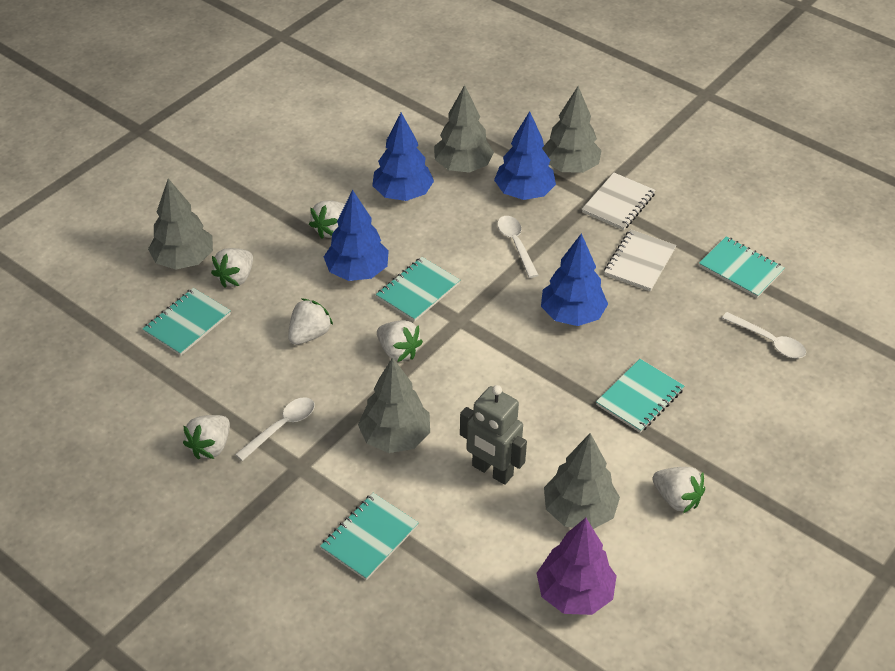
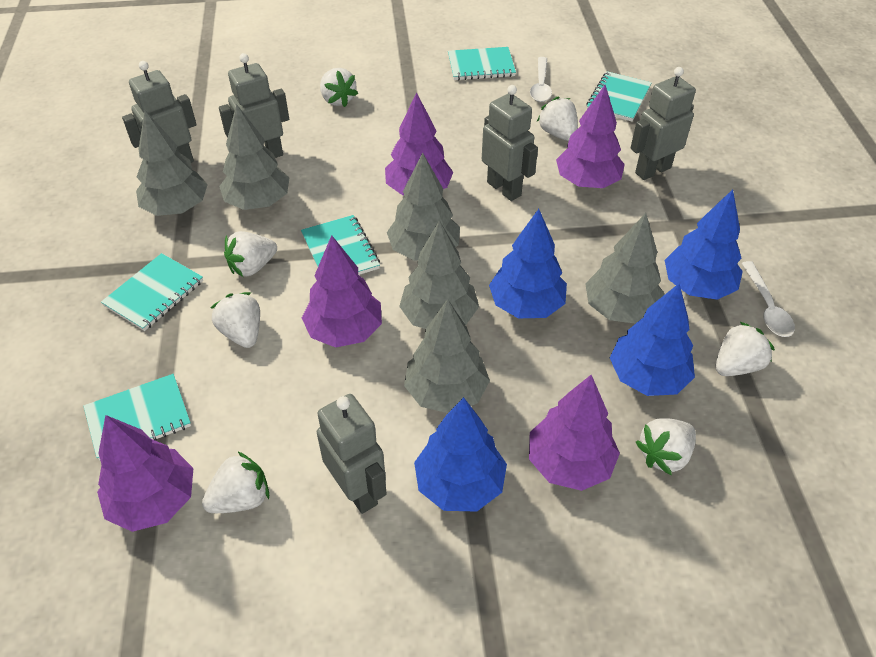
grey robot: [460,385,527,485] = 1 -> [122,61,197,163] [219,53,289,158] [317,394,387,514] [482,85,538,201] [631,67,696,180] = 5
grey tree: [148,178,213,270] [358,357,430,453] [434,85,494,173] [542,86,602,173] [544,433,620,529] = 5 -> [136,111,208,216] [219,104,290,210] [387,153,460,261] [399,221,479,329] [404,299,490,413] [585,213,665,324] = 6
purple tree: [537,518,617,615] = 1 -> [97,415,193,532] [302,235,382,348] [385,92,453,195] [529,375,620,491] [556,85,625,188] = 5
white notebook: [582,173,656,230] [604,229,676,292] = 2 -> none = 0
white spoon: [235,397,315,461] [497,216,538,278] [722,312,806,358] = 3 -> [530,57,552,102] [741,261,795,337] = 2
white strawberry: [183,415,230,459] [211,248,253,288] [288,298,333,345] [309,200,345,239] [377,320,423,362] [652,467,705,513] = 6 -> [202,451,269,513] [211,292,260,348] [224,231,277,277] [320,68,358,107] [537,96,578,141] [636,419,696,476] [716,322,775,376] = 7

